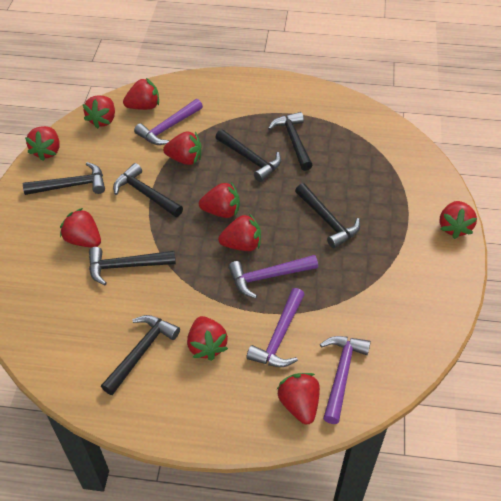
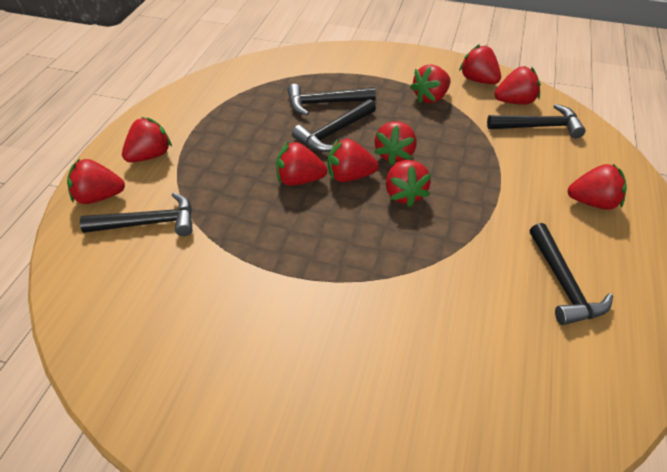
black hammer: [23,162,105,195] [89,247,176,285] [101,315,180,395] [113,163,183,217] [215,129,281,182] [268,112,313,171] [295,183,360,248] = 7 -> [80,192,193,236] [287,84,376,116] [292,99,376,152] [487,104,586,138] [530,223,613,325] = 5
purple hammer: [134,99,203,145] [228,255,318,299] [246,288,305,367] [320,336,371,424] = 4 -> none = 0

